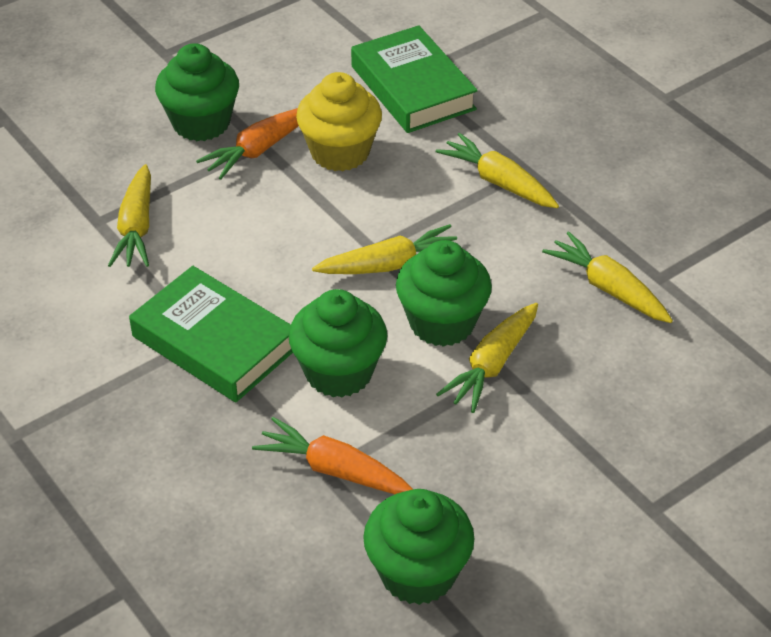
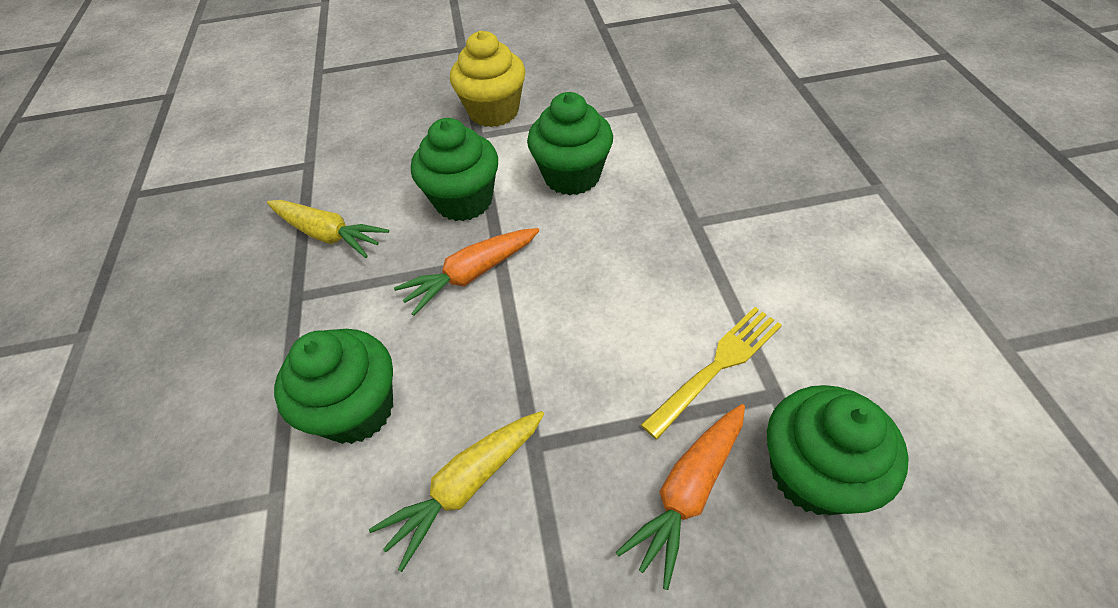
green book: [129,266,293,402] [351,25,478,133] = 2 -> none = 0
yellow carrot: [108,164,151,267] [312,224,457,274] [436,133,559,208] [436,303,538,413] [542,231,673,323] = 5 -> [267,200,389,258] [369,411,544,572] = 2
yellow fork: none = 0 -> [641,307,782,439] = 1

